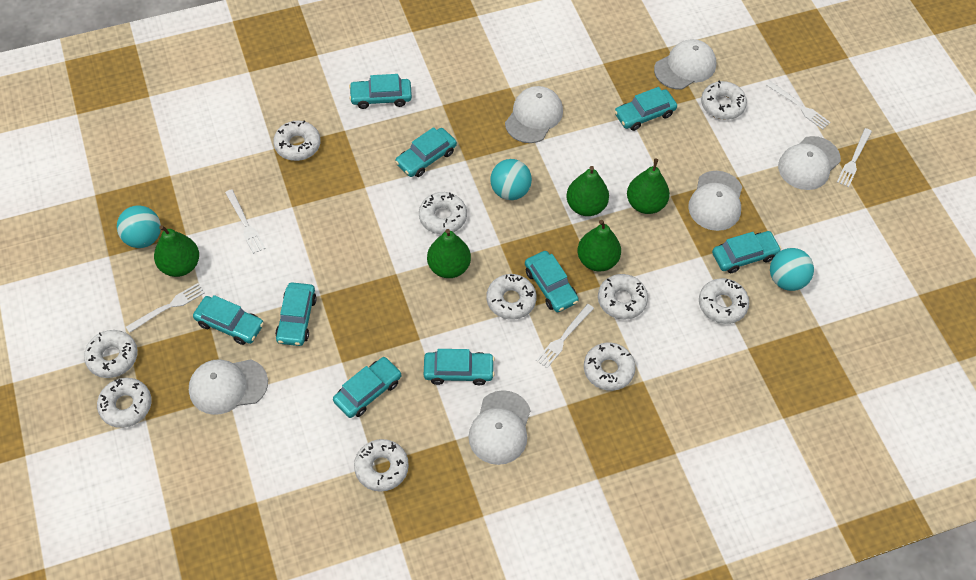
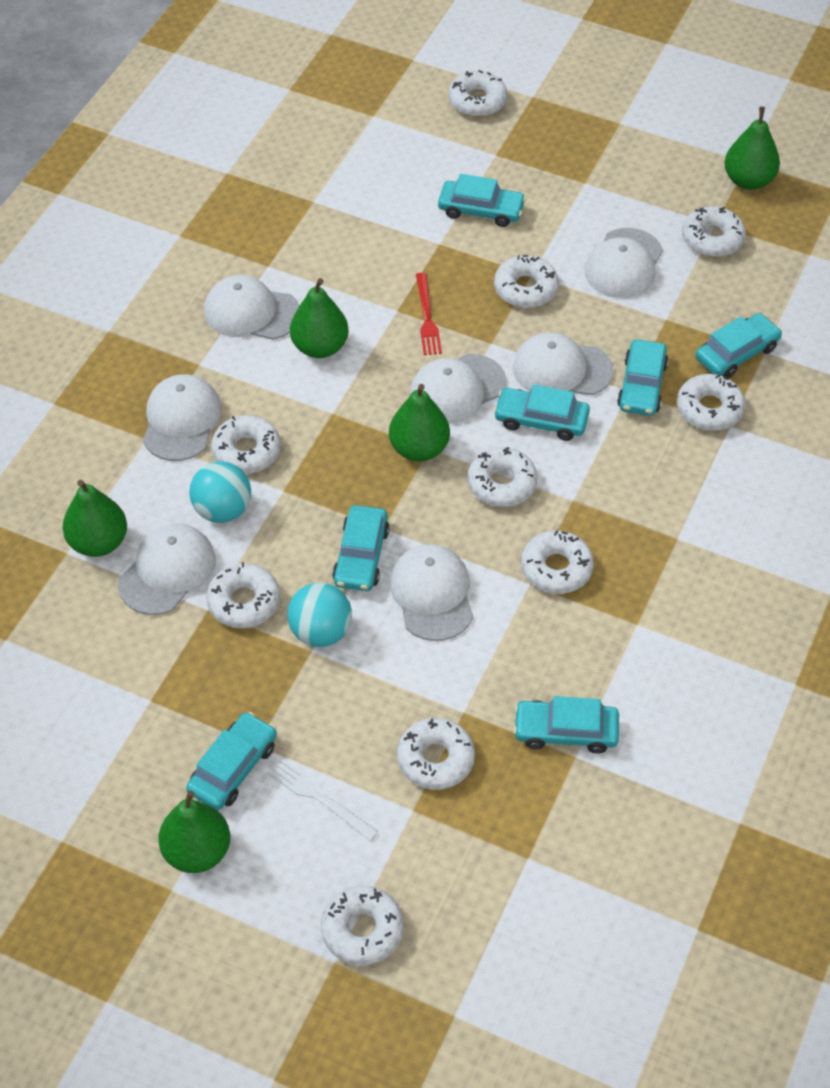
red fork: none = 0 -> [416,273,442,355] = 1
turquoise ball: [117,205,161,248] [490,159,532,200] [770,248,814,291] = 3 -> [189,461,251,523] [287,583,352,647] = 2
turquoise car: [193,295,264,345] [275,282,317,346] [333,357,402,418] [349,74,412,109] [395,127,457,177] [424,349,495,385] [525,251,579,312] [614,87,677,131] [712,231,781,273] = 9 -> [186,712,277,810] [332,505,390,591] [438,174,526,227] [494,385,590,441] [513,696,619,754] [617,339,668,416] [696,313,782,378] = 7
white cap: [189,359,268,415] [469,390,531,465] [505,86,563,143] [654,39,716,90] [688,171,742,231] [778,136,841,190] = 6 -> [118,523,216,615] [143,374,222,461] [204,275,300,340] [389,544,473,641] [410,354,506,424] [513,332,614,395] [585,228,663,298] = 7
white fork: [126,283,205,333] [225,189,266,254] [536,304,594,368] [766,81,830,130] [837,128,872,187] = 5 -> [268,758,379,841] = 1

